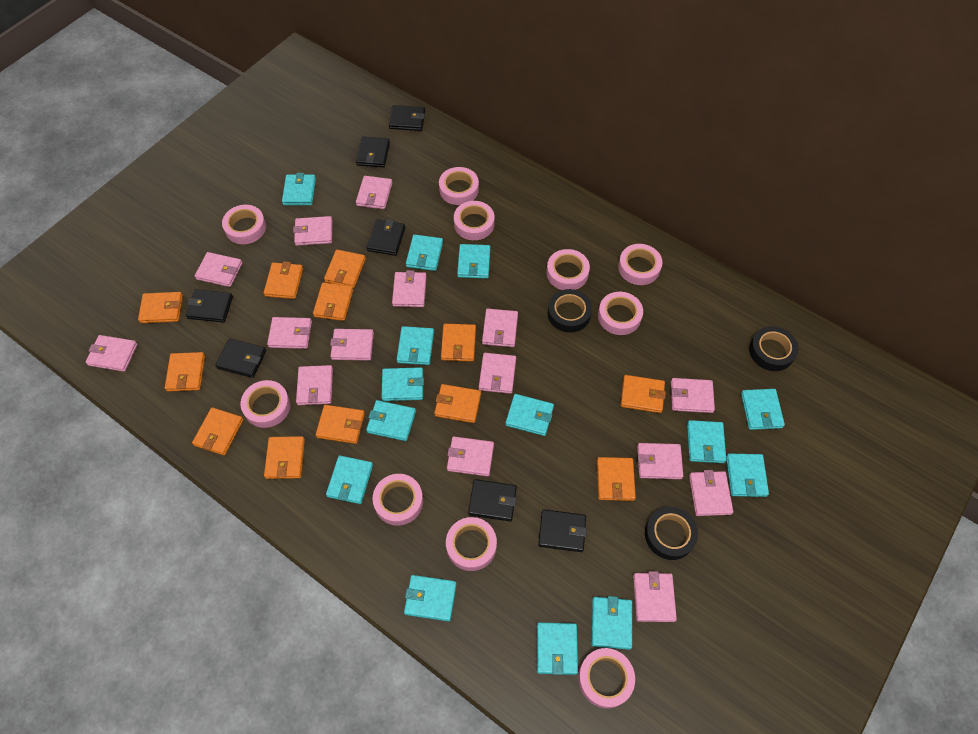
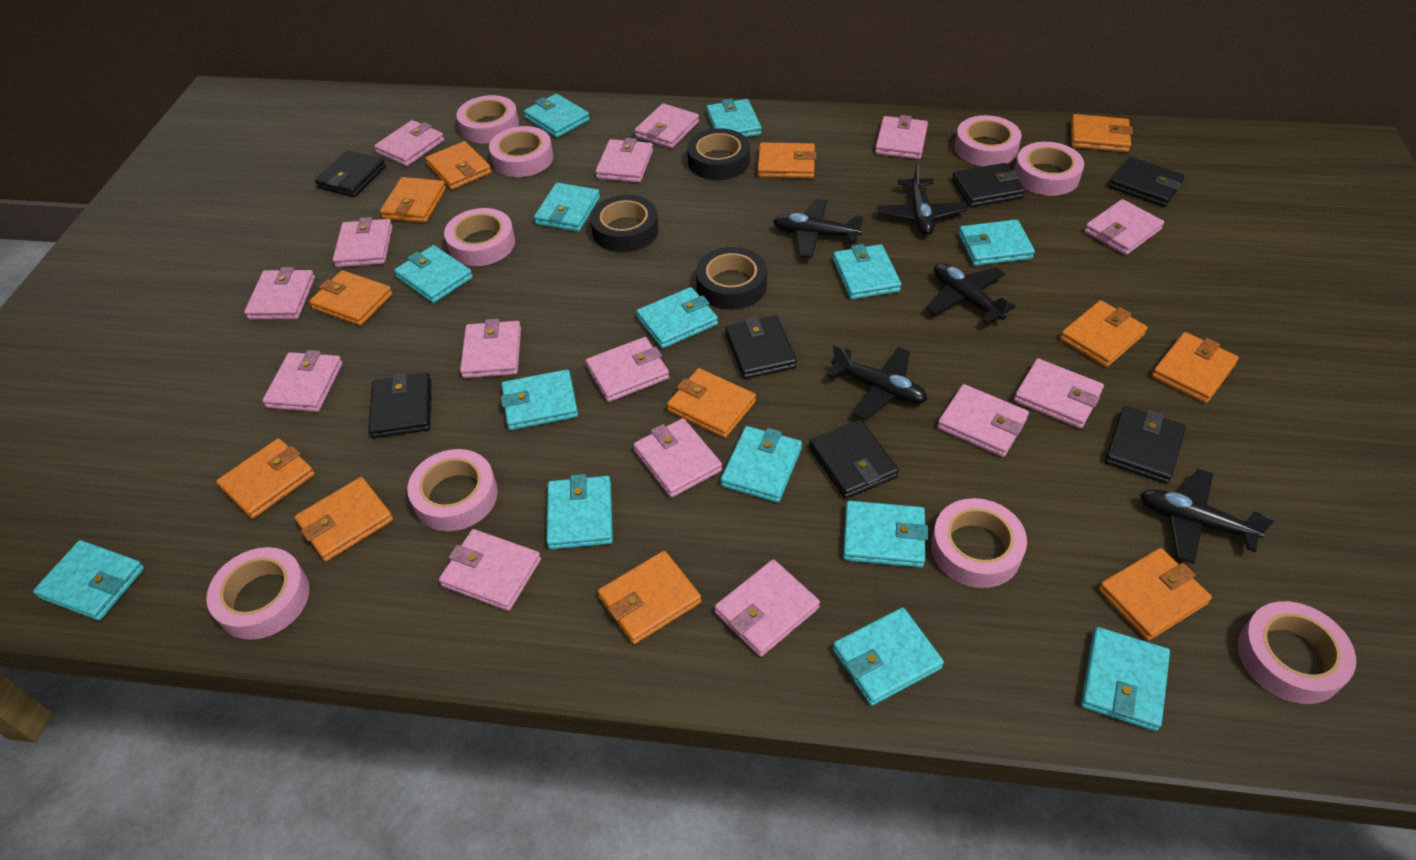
black plane: none = 0 -> [773,199,864,258] [827,344,928,420] [876,162,968,235] [926,263,1016,324] [1140,469,1275,564] = 5
pink tape: [222,205,266,244] [241,380,290,428] [373,474,423,526] [439,167,479,205] [446,517,497,571] [454,201,495,240] [547,249,590,290] [578,648,635,709] [598,292,643,335] [618,244,662,285] = 10 -> [206,547,309,640] [407,449,498,531] [444,208,515,266] [456,95,519,144] [489,126,554,177] [931,498,1027,588] [955,115,1021,166] [1014,142,1084,196] [1238,601,1356,704] = 9

